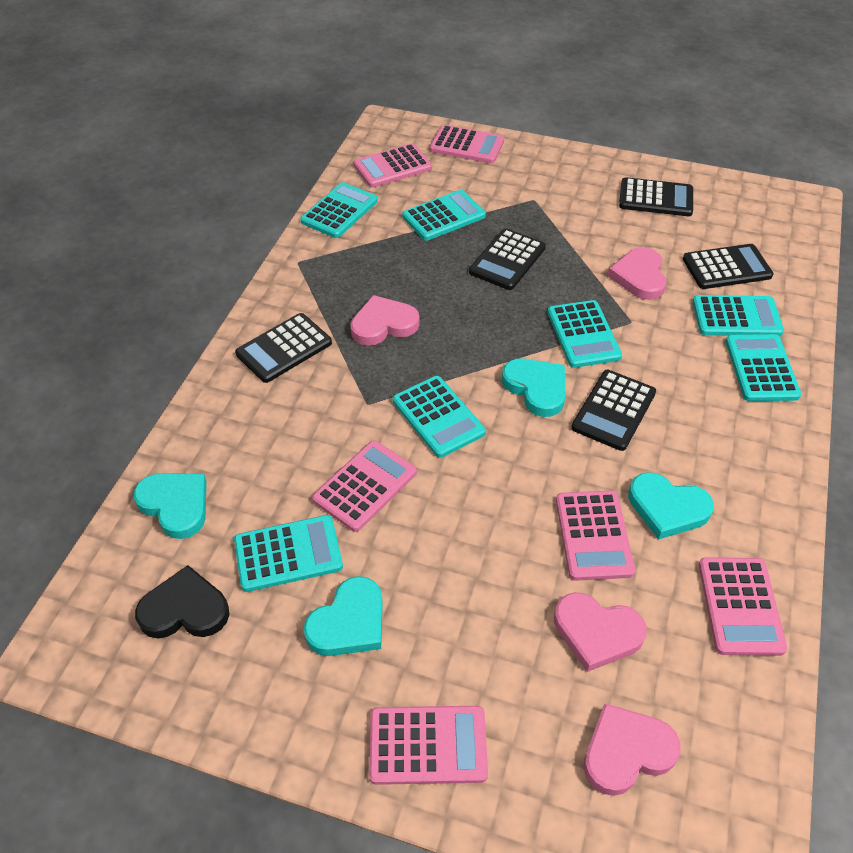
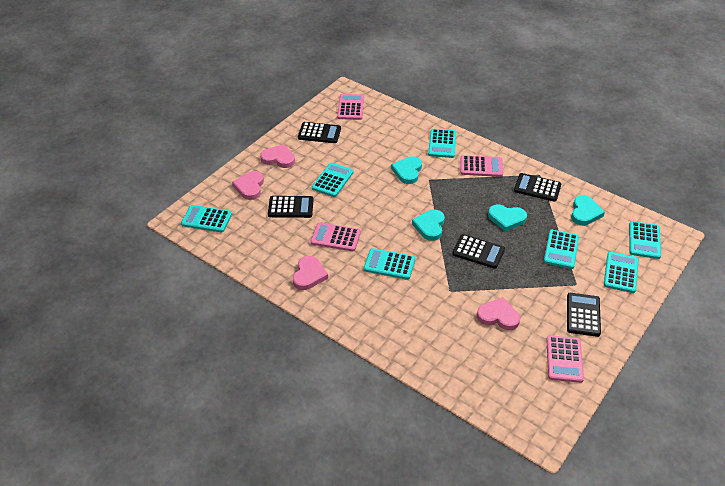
black heart: [135,565,229,638] = 1 -> none = 0
pink calculator: [312,440,417,532] [353,143,432,188] [369,706,488,785] [430,125,504,163] [556,491,635,581] [699,557,787,656] = 6 -> [311,222,361,251] [337,94,364,120] [461,155,503,177] [546,335,584,383] = 4

